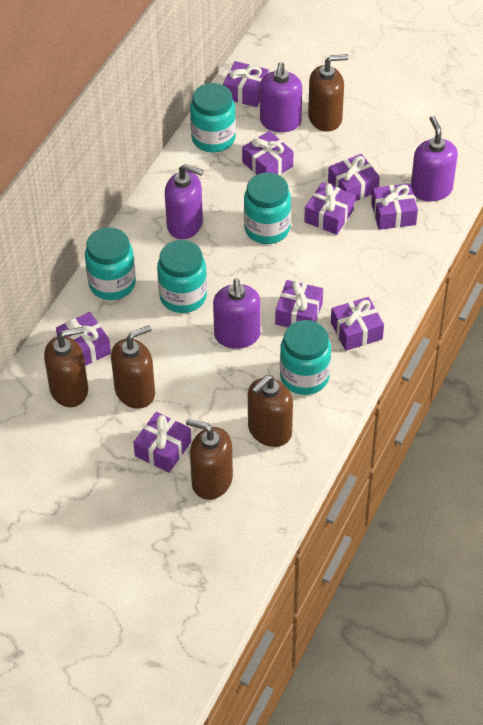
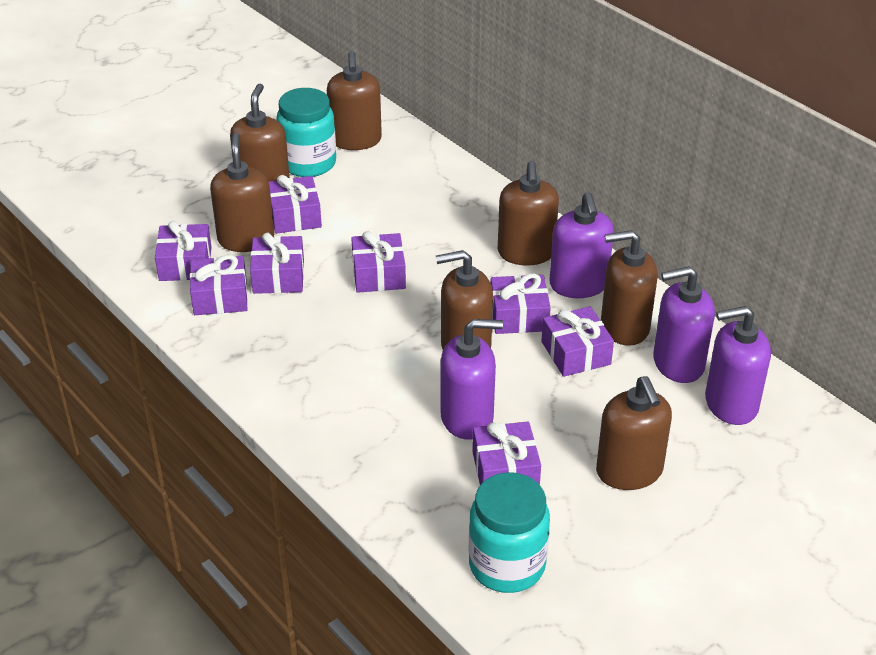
brown soap dispenser: [44,327,88,407] [111,325,155,409] [186,419,233,500] [248,375,293,447] [308,54,348,132] = 5 -> [210,133,274,252] [230,84,290,181] [327,51,382,150] [436,250,493,349] [498,161,559,266] [596,376,672,490] [601,230,658,346] = 7
purple gift: [56,312,111,366] [133,412,191,473] [223,61,269,107] [242,131,293,175] [275,280,323,327] [304,182,355,235] [328,154,380,202] [331,297,384,351] [371,183,418,230] = 9 -> [155,221,212,281] [190,255,248,315] [250,233,304,294] [268,175,322,234] [351,231,406,293] [472,421,541,485] [491,273,551,334] [542,306,614,377] = 8
turquoise jar: [85,227,136,300] [157,240,207,313] [190,83,236,152] [244,173,291,244] [280,320,331,395] = 5 -> [276,88,336,177] [469,472,550,593] = 2

